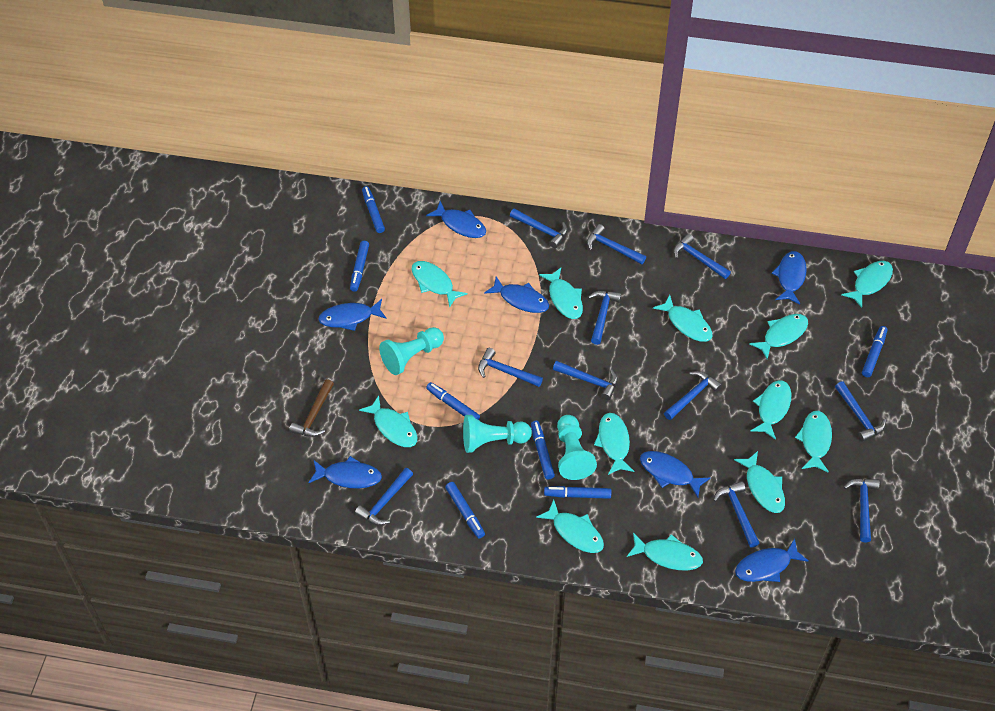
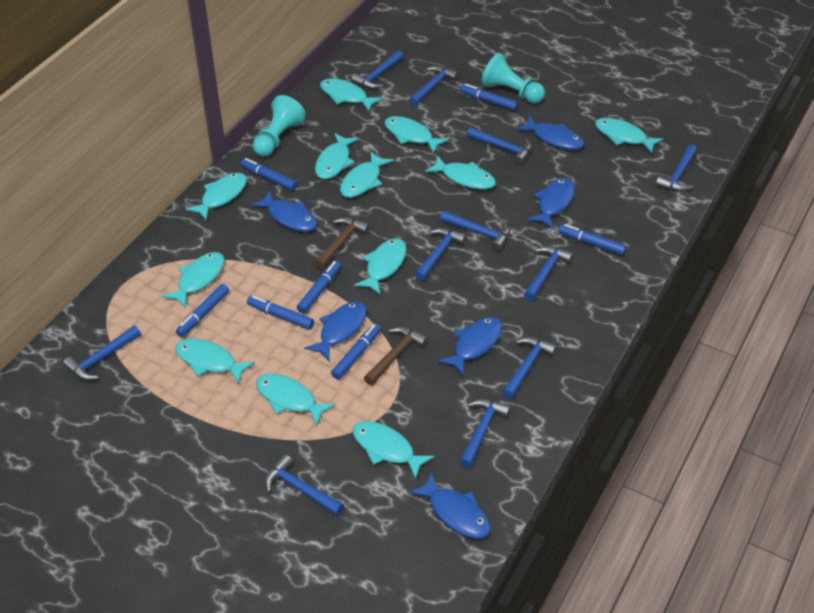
blue fish: [308,456,382,488] [318,299,387,331] [426,201,486,238] [484,277,549,313] [640,451,710,498] [735,538,808,582] [772,251,807,304] = 7 -> [251,190,317,232] [304,301,367,361] [409,473,491,538] [438,317,503,376] [516,116,584,150] [527,178,575,229] = 6
brown hammer: [289,379,334,437] = 1 -> [315,217,370,269] [364,326,428,385] = 2
turquoise pawn: [379,327,444,375] [463,415,532,453] [557,415,597,480] = 3 -> [253,95,306,157] [481,53,545,103] = 2

